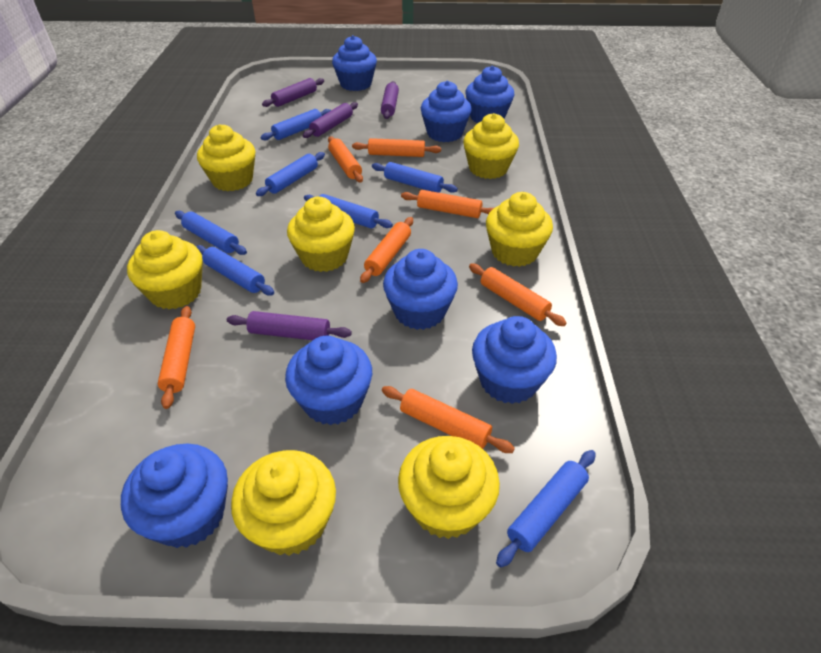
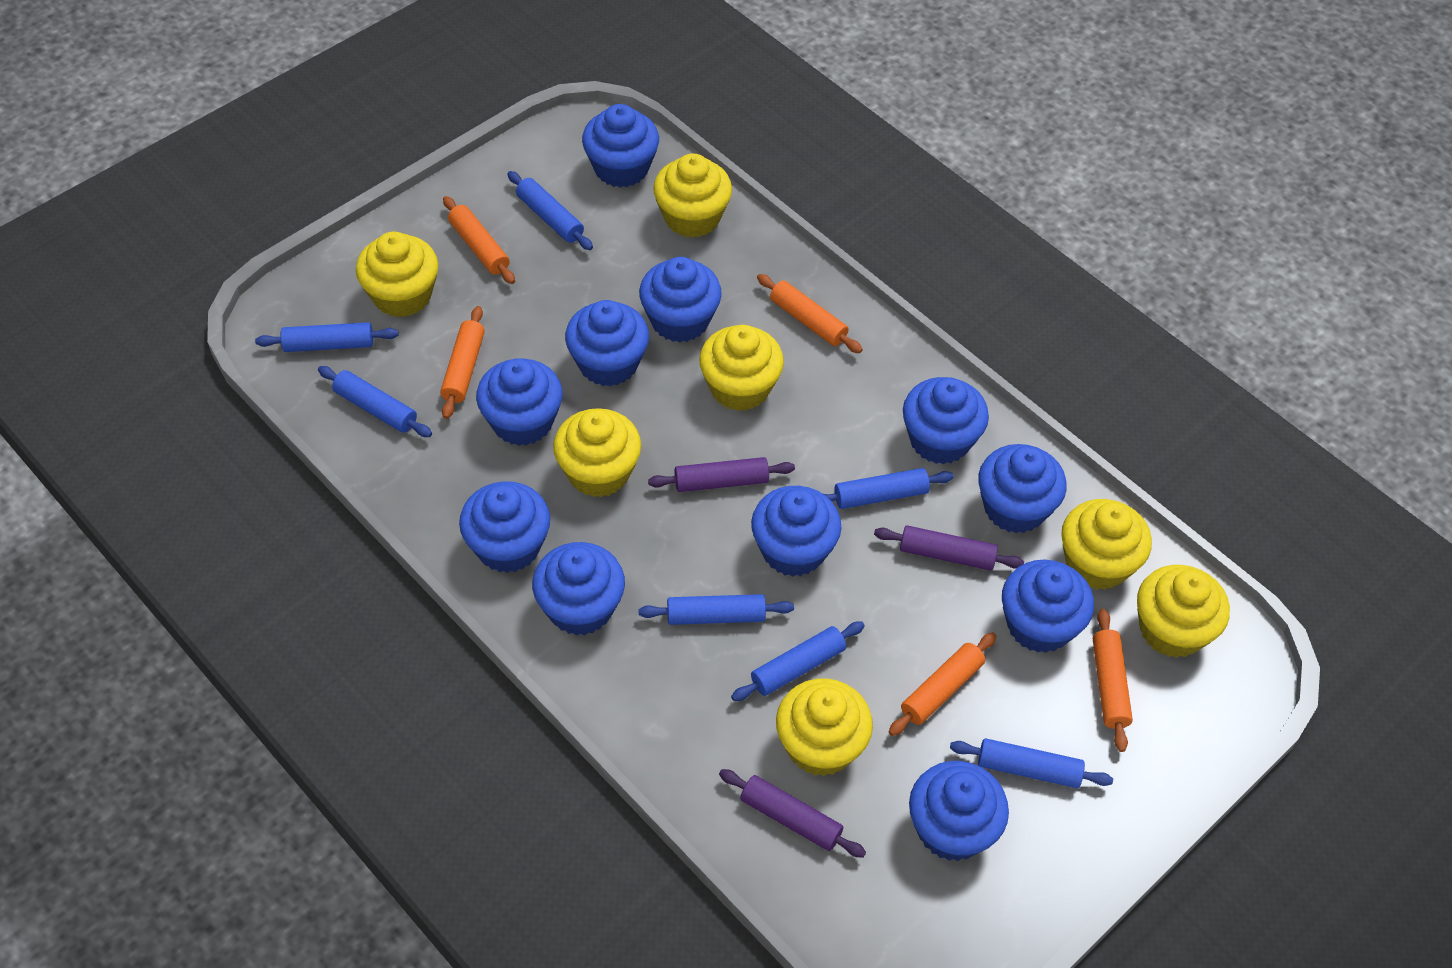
blue cupcake: [121,444,228,548] [285,336,372,425] [332,35,377,91] [383,249,458,330] [421,81,472,142] [466,66,514,123] [472,316,557,404] = 7 -> [459,481,550,573] [476,359,563,446] [532,542,625,636] [565,300,649,386] [582,104,659,188] [639,257,722,342] [751,486,841,577] [903,377,989,464] [909,761,1009,861] [978,444,1067,533] [1002,560,1094,653] = 11
orange rolling pin: [158,306,195,409] [328,136,363,182] [352,138,441,157] [360,217,413,283] [382,386,515,453] [401,190,494,218] [469,264,567,326] = 7 -> [440,306,485,419] [443,196,515,284] [757,274,863,353] [889,632,996,736] [1093,609,1133,752] = 5
purple rolling pin: [227,311,352,340] [262,78,324,107] [303,102,358,138] [381,81,399,119] = 4 -> [648,457,795,492] [719,769,866,858] [874,525,1024,571] = 3

